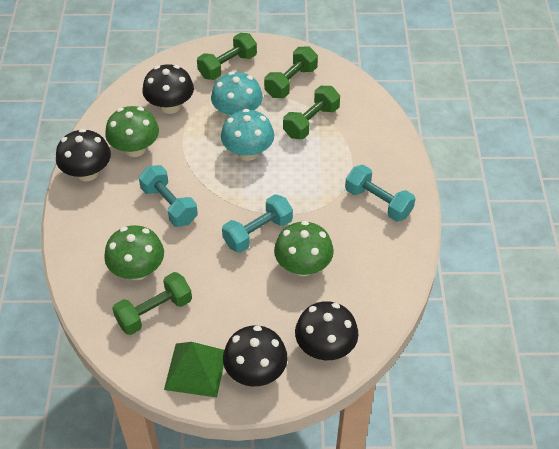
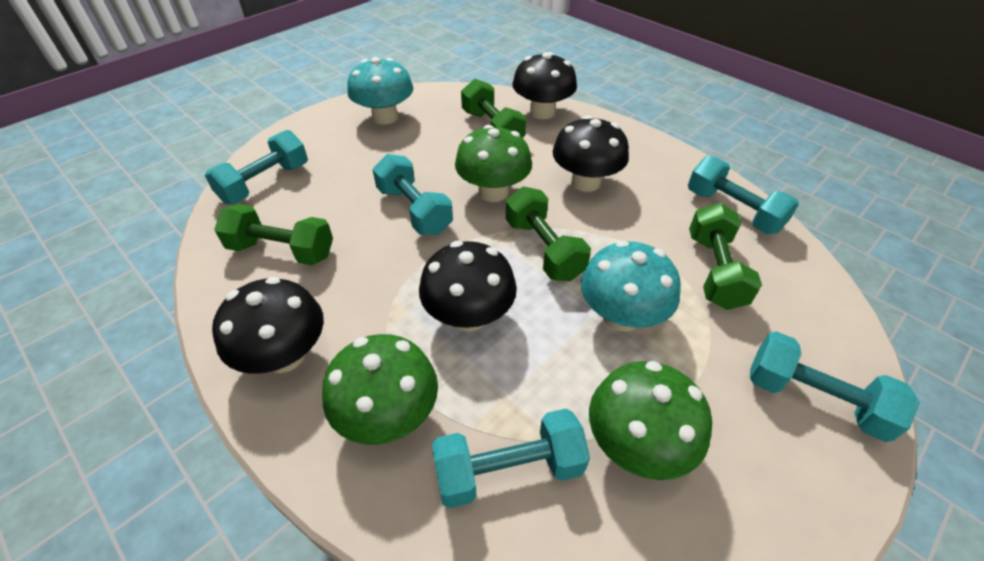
green pyramid: [164,342,224,397] = 1 -> none = 0
turquoise dumbbell: [139,165,198,227] [222,194,293,253] [345,165,415,222] = 3 -> [205,130,308,204] [373,154,453,235] [432,409,590,508] [688,156,799,234] [750,331,920,442] = 5

